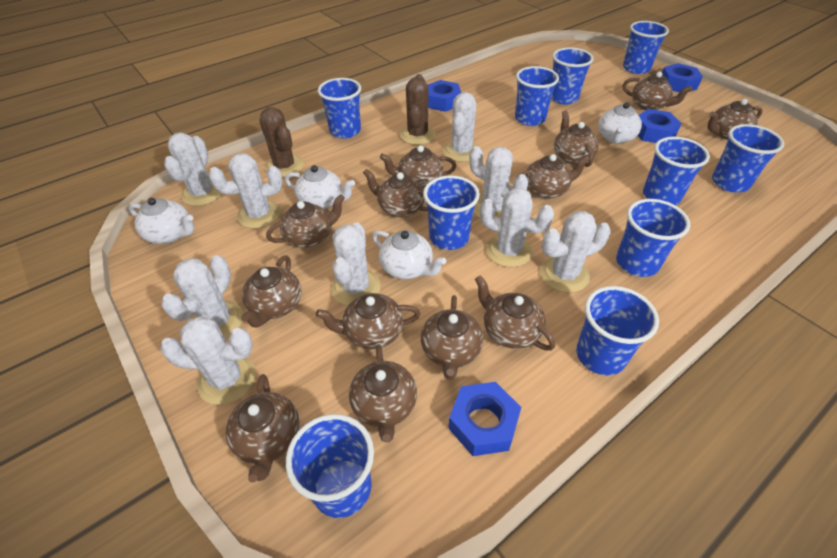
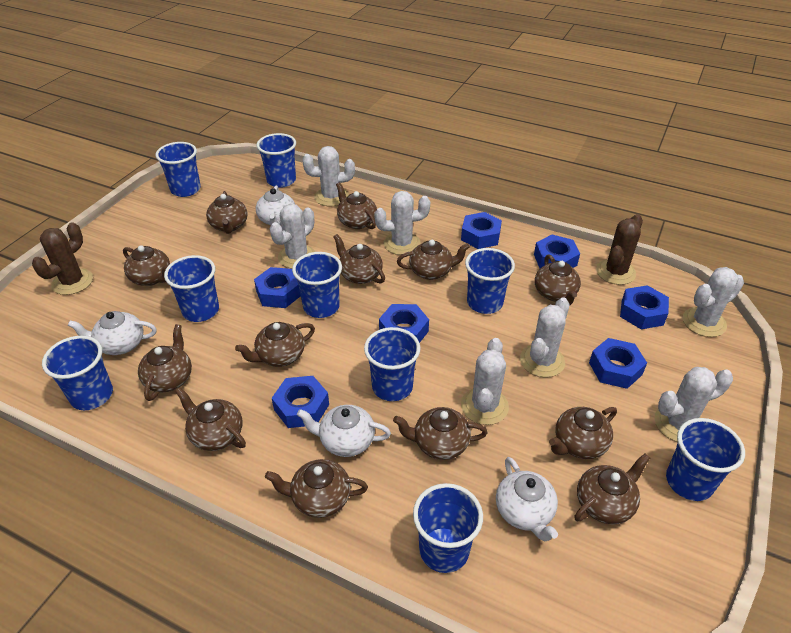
blue cup: [286,414,374,518] [318,78,361,139] [423,175,480,250] [515,66,559,126] [551,47,594,105] [576,286,659,375] [616,199,690,277] [623,21,669,74] [643,137,710,205] [712,124,784,193] = 10 -> [42,336,113,410] [156,142,201,197] [164,255,219,322] [257,133,296,188] [292,252,342,318] [364,327,421,401] [413,483,483,573] [465,248,515,314] [666,418,745,501] = 9
blue nut: [428,80,461,112] [448,382,521,456] [638,109,682,143] [662,63,703,93] = 4 -> [254,267,301,308] [272,376,329,428] [379,304,429,343] [461,212,502,249] [534,235,580,268] [589,338,647,389] [620,285,669,329] = 7
white cactus: [160,316,256,405] [161,255,243,339] [164,133,222,206] [209,153,283,229] [331,222,381,306] [443,92,478,162] [469,146,528,219] [480,188,554,267] [540,211,611,293] = 9 -> [270,204,315,269] [302,146,355,206] [374,191,430,255] [461,338,509,425] [520,298,570,378] [654,367,733,442] [683,267,744,337] = 7

